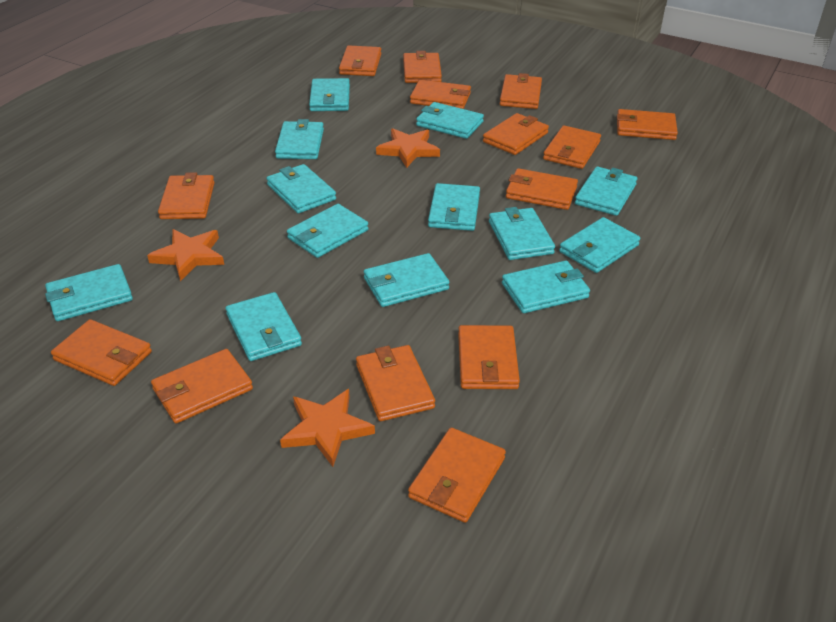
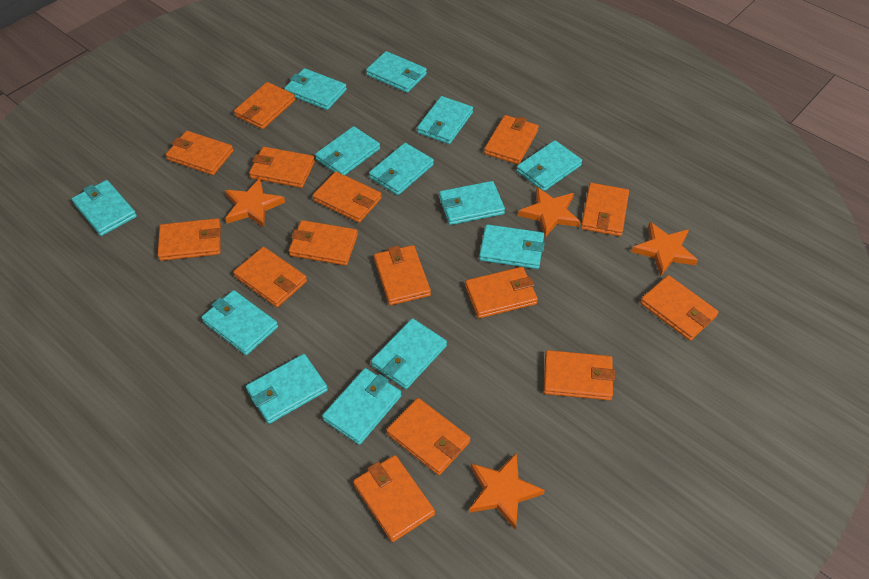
orange star: [147,229,224,281] [280,389,375,467] [376,128,440,168] = 3 -> [225,178,285,228] [469,453,545,529] [518,187,581,238] [631,222,698,276] = 4
orange wallet: [51,319,152,386] [151,349,253,424] [158,172,215,219] [339,45,382,76] [356,345,435,421] [403,51,442,83] [408,428,506,523] [410,80,471,109] [458,325,520,389] [483,113,549,155] [500,73,542,109] [506,168,578,210] [543,125,601,169] [617,109,678,140] = 14 -> [158,218,221,261] [166,131,233,175] [233,247,307,307] [234,82,295,129] [249,147,315,188] [289,220,358,266] [313,171,382,223] [353,455,435,542] [374,245,431,305] [386,398,470,475] [465,267,538,318] [484,115,539,165] [544,350,615,400] [581,183,629,236] [640,275,719,341] = 15

